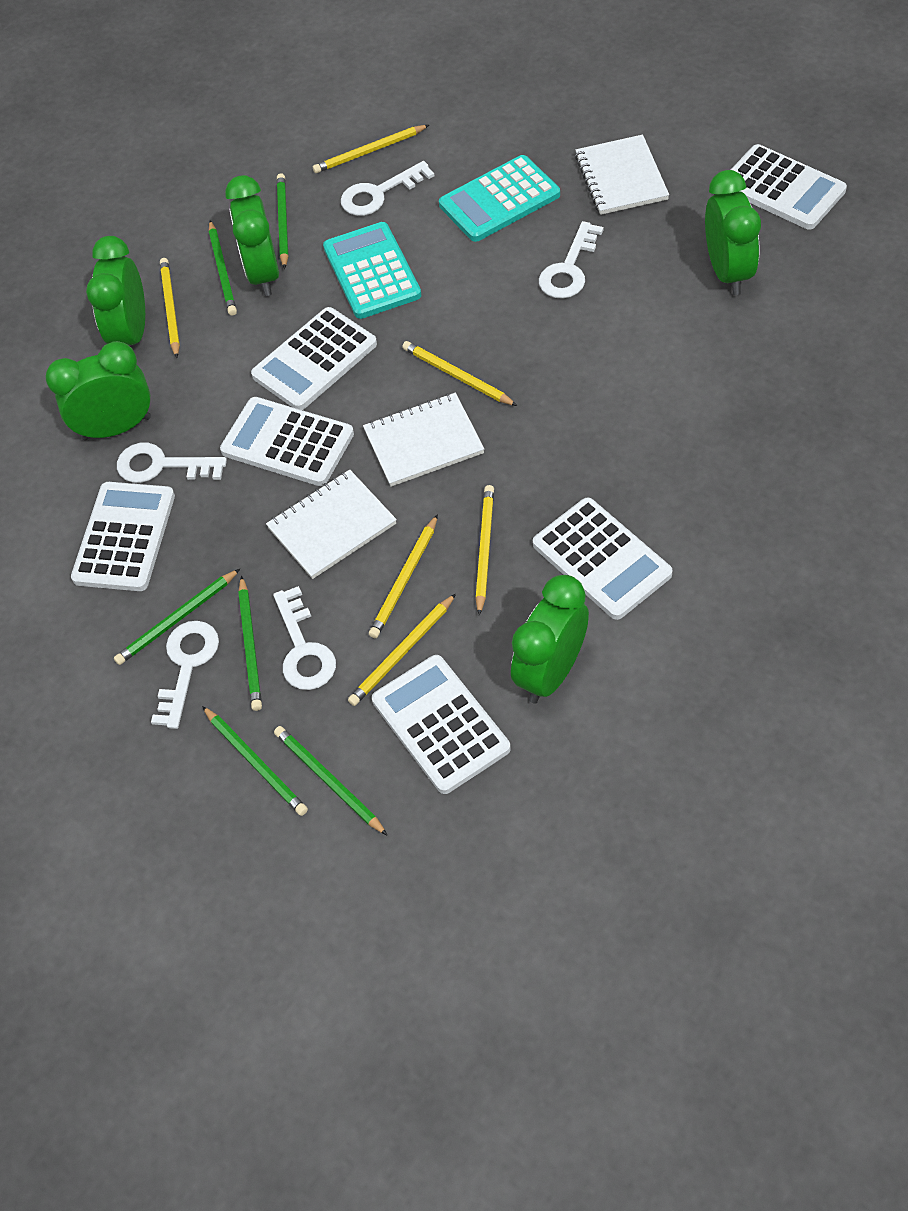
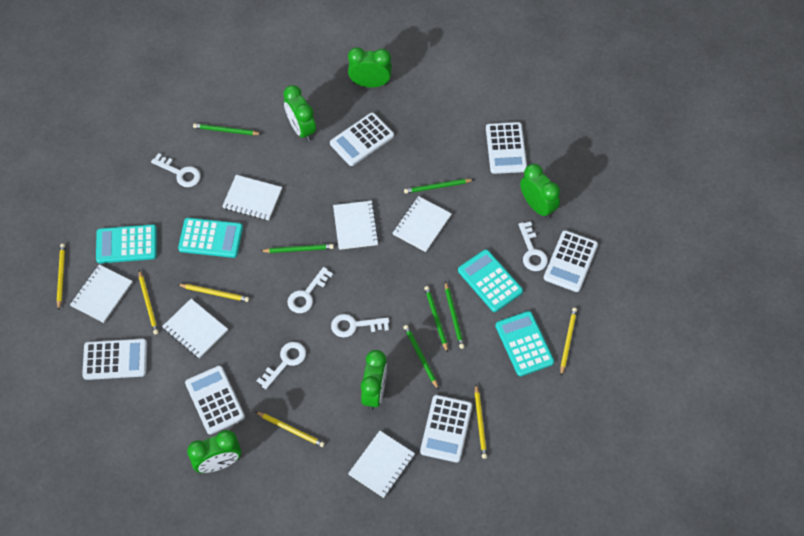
turquoise calculator: [323,222,421,319] [439,155,560,242] = 2 -> [96,224,157,263] [178,218,243,258] [458,249,523,312] [495,311,554,376] = 4
white notebook: [266,469,397,579] [363,393,484,487] [575,134,669,215] = 3 -> [70,264,133,323] [162,299,228,359] [222,175,282,220] [333,201,379,250] [348,431,415,498] [393,196,452,252] = 6

